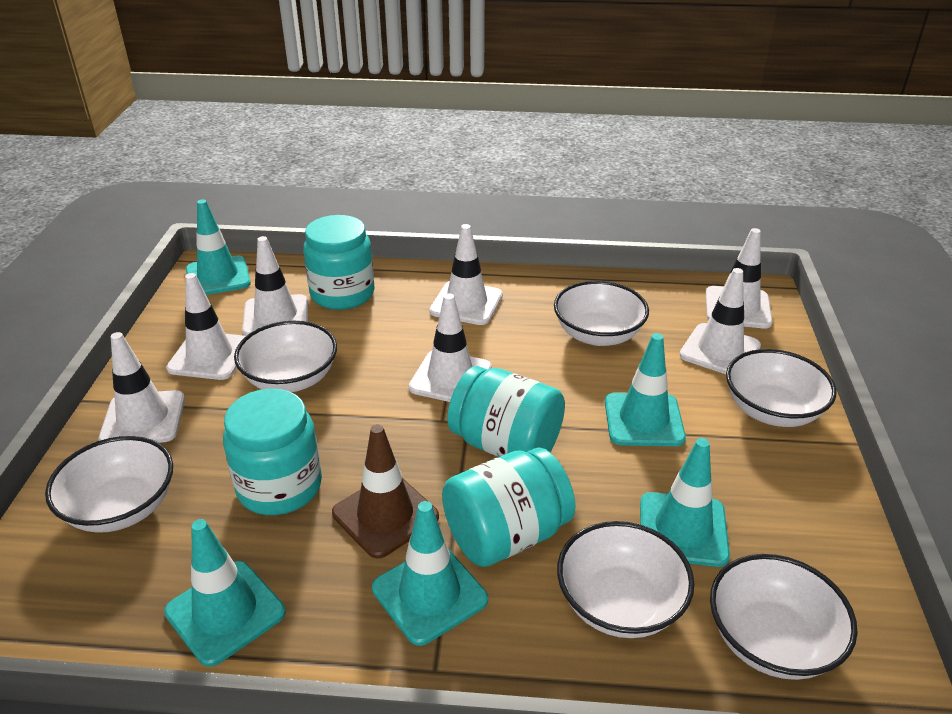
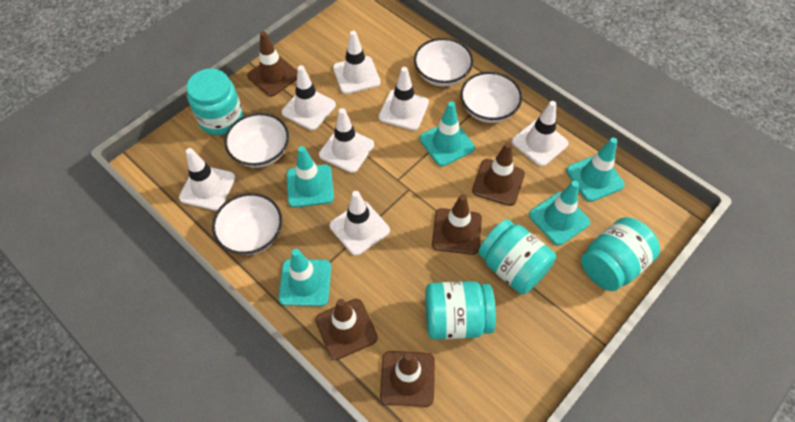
brown traffic cone: [332,424,439,559] = 1 -> [247,31,297,97] [315,299,378,360] [380,351,435,407] [432,194,482,255] [472,142,525,206] = 5
white bowl: [45,436,173,533] [234,321,337,392] [554,281,649,346] [557,521,695,638] [710,554,858,680] [726,349,837,427] = 6 -> [212,193,282,255] [225,113,289,168] [414,38,473,86] [460,72,522,123] = 4

